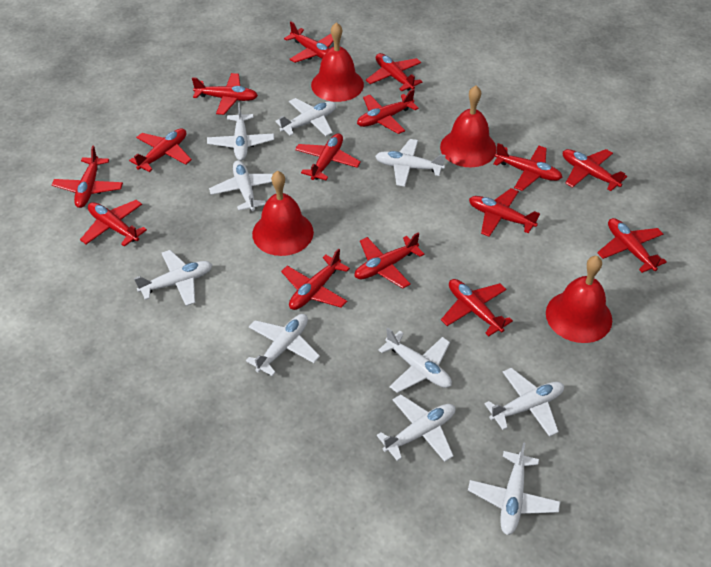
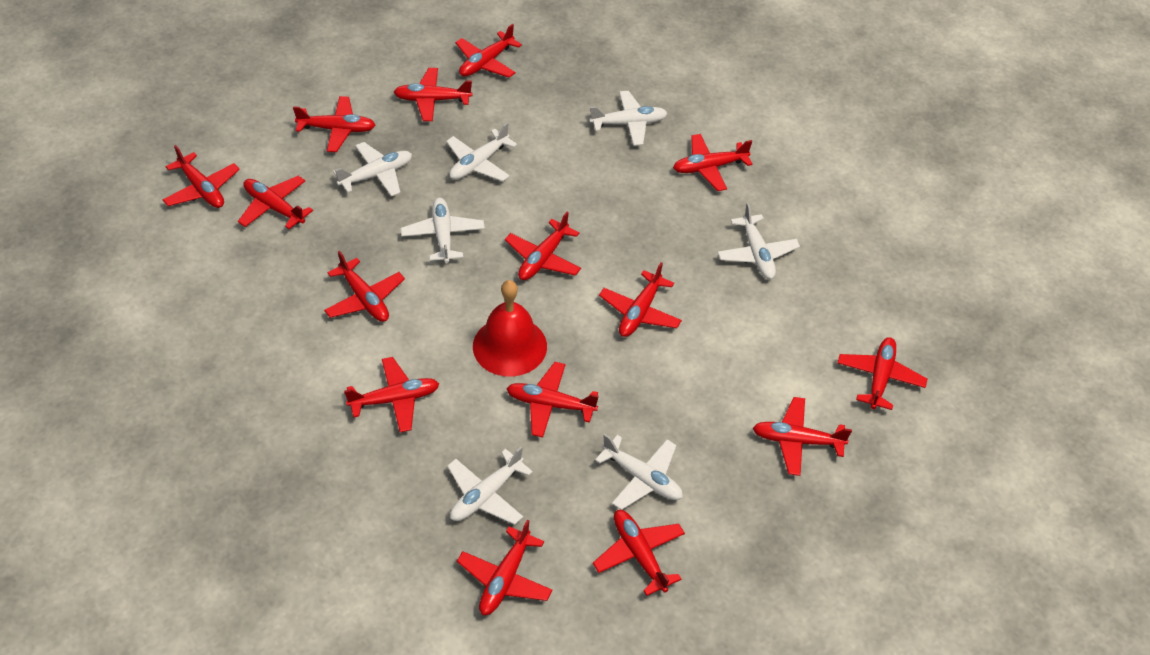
red bell: [252,171,314,256] [311,22,364,102] [440,86,497,167] [546,256,612,343] = 4 -> [473,280,547,376] = 1
white plane: [134,250,213,306] [207,102,274,161] [209,160,273,211] [246,314,320,376] [275,98,336,136] [375,139,446,187] [377,395,455,462] [378,328,452,393] [468,442,560,535] [484,368,564,437] = 10 -> [333,142,412,196] [401,198,485,263] [446,122,517,182] [447,446,533,525] [589,91,668,146] [595,434,683,510] [717,203,800,279] = 7

